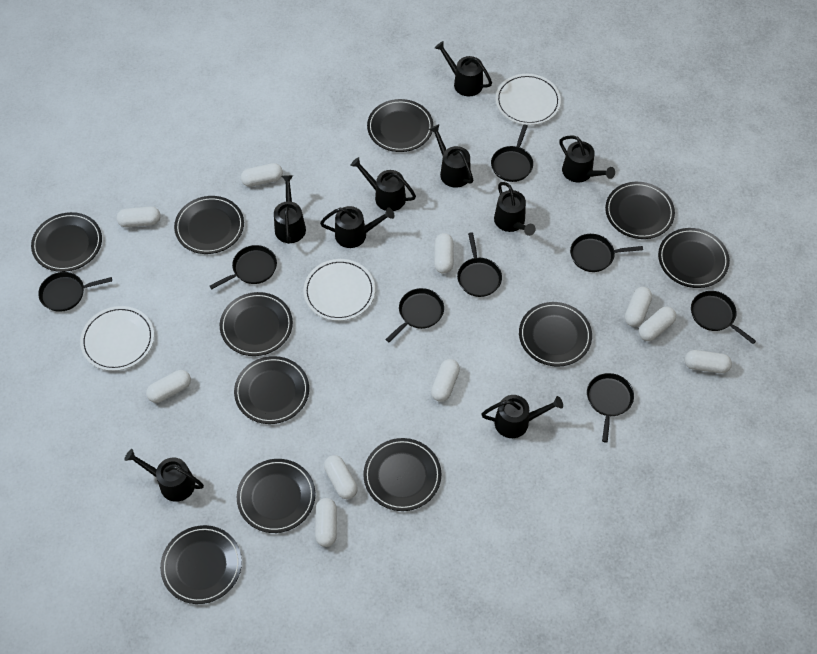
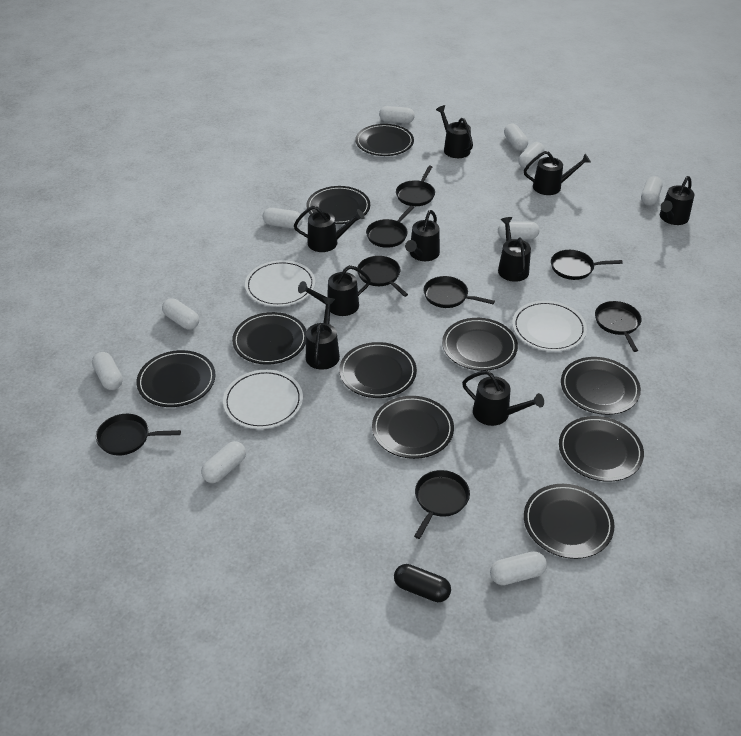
black capsule: none = 0 -> [394,564,451,602] = 1
black plate: [31,212,102,272] [160,525,242,604] [174,196,244,254] [220,292,293,356] [234,356,309,424] [237,459,316,533] [363,438,442,511] [367,99,433,152] [519,302,592,367] [605,182,675,239] [658,228,730,288] = 11 -> [137,350,216,407] [232,312,306,365] [307,186,370,224] [339,342,417,398] [355,124,414,156] [372,396,454,459] [442,318,518,371] [524,484,614,559] [559,416,644,482] [561,357,641,415] = 10

